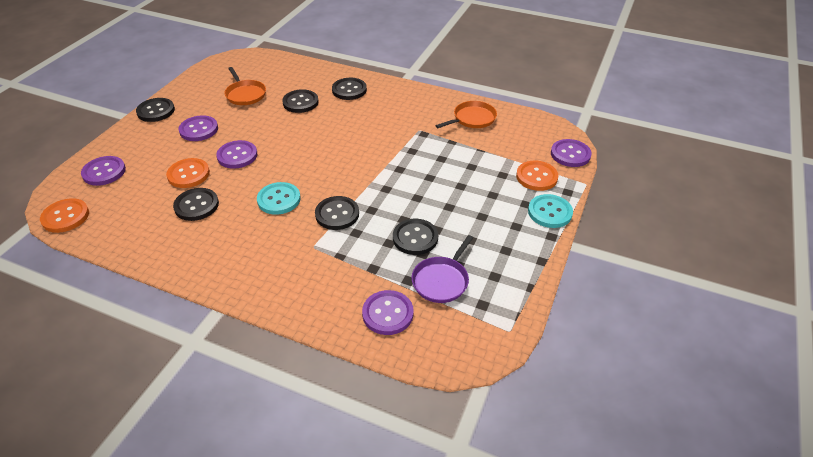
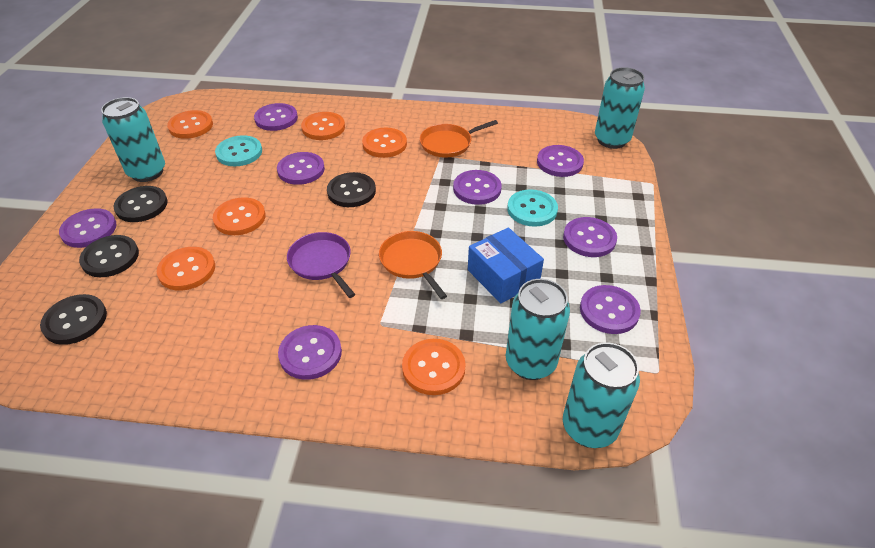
black button: [136,98,175,122] [173,188,219,221] [282,89,319,113] [315,196,359,230] [332,78,367,100] [393,219,438,255] = 6 -> [40,294,107,345] [79,235,139,277] [113,186,168,222] [327,172,376,207] = 4
blue box: none = 0 -> [468,227,544,303] = 1
orange button: [40,198,89,233] [166,158,210,188] [516,161,558,191] = 3 -> [157,247,215,291] [167,110,213,139] [213,197,266,235] [301,112,345,140] [362,127,407,158] [402,339,466,395] = 6
purple button: [81,156,126,186] [179,115,218,141] [216,140,257,168] [362,290,414,335] [551,139,592,167] = 5 -> [59,208,116,248] [254,103,298,131] [277,152,325,185] [278,325,342,380] [453,170,502,205] [537,145,584,177] [563,217,617,257] [580,285,641,334] = 8
turquoise can: none = 0 -> [101,97,165,182] [506,279,570,380] [563,342,640,448] [595,67,645,149] = 4

